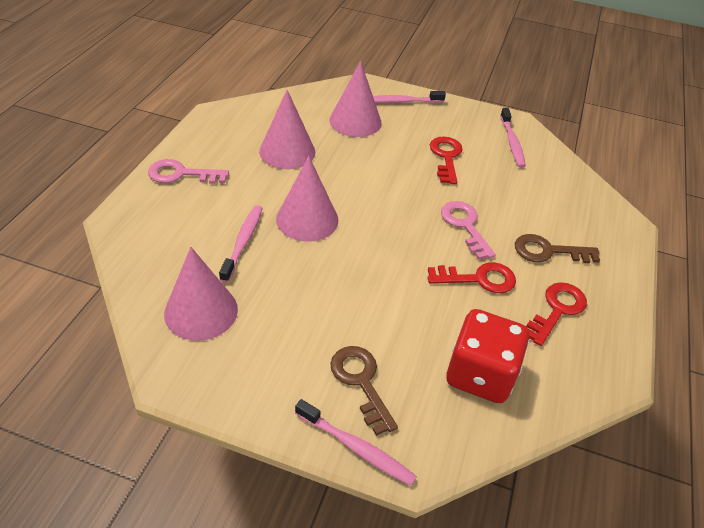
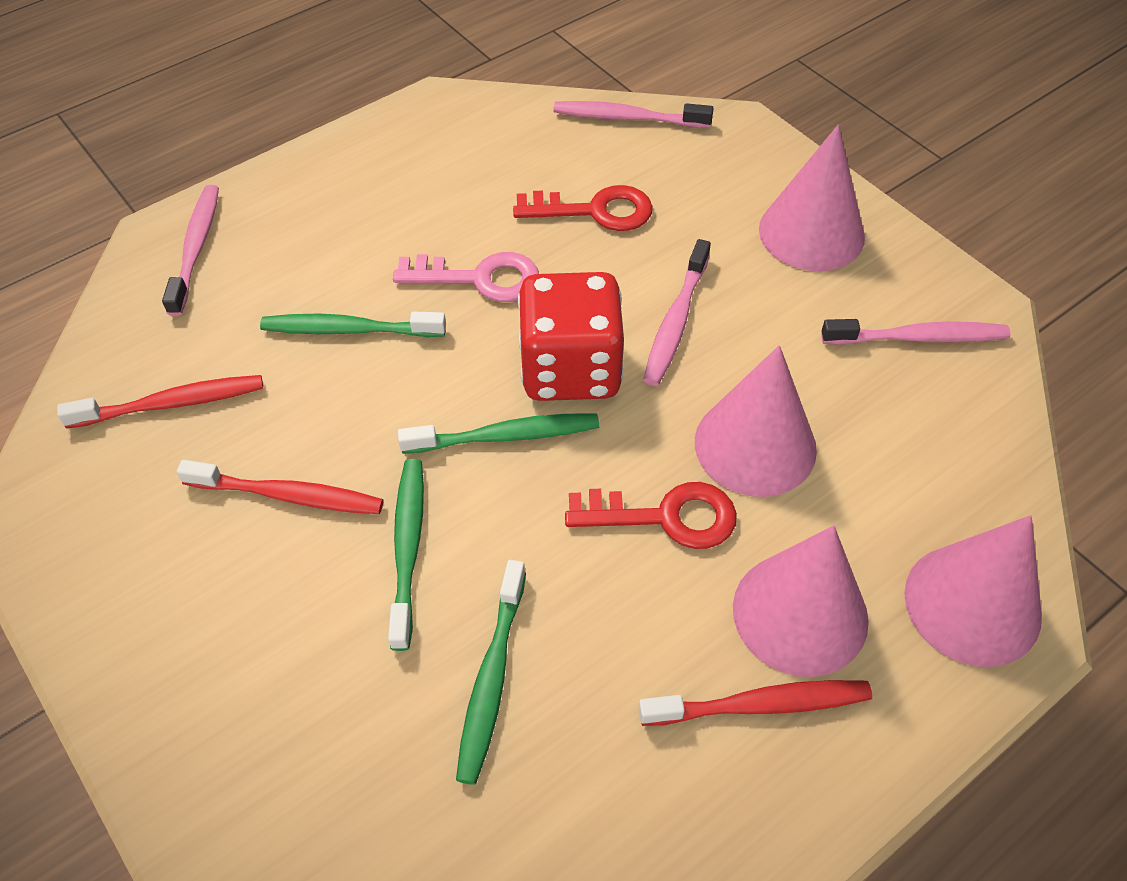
brown key: [330,346,398,436] [515,234,600,264] = 2 -> none = 0
green toothbrush: none = 0 -> [260,311,446,337] [388,459,424,651] [398,413,599,454] [456,560,526,785] = 4
pink key: [148,159,229,184] [441,201,496,260] = 2 -> [393,252,539,302] = 1
red key: [428,262,516,293] [430,137,463,184] [526,282,587,346] = 3 -> [513,185,653,231] [565,482,737,549] = 2
red toothbrush: none = 0 -> [57,375,263,428] [177,460,384,514] [639,680,872,726] = 3

